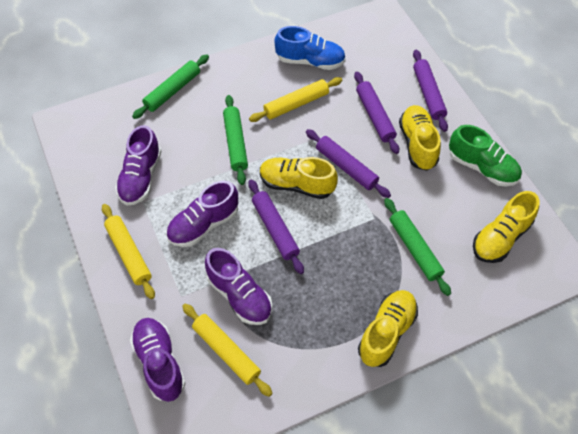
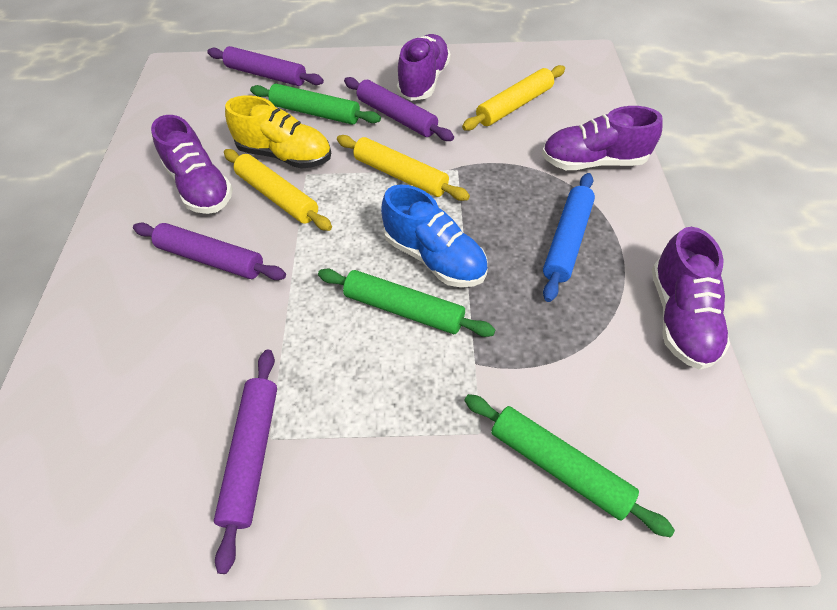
blue rolling pin: none = 0 -> [543,173,595,302] = 1
green shoe: [449,125,522,186] = 1 -> none = 0
yellow shoe: [260,157,338,199] [358,290,418,367] [399,105,441,171] [473,191,539,263] = 4 -> [225,96,331,169] = 1

